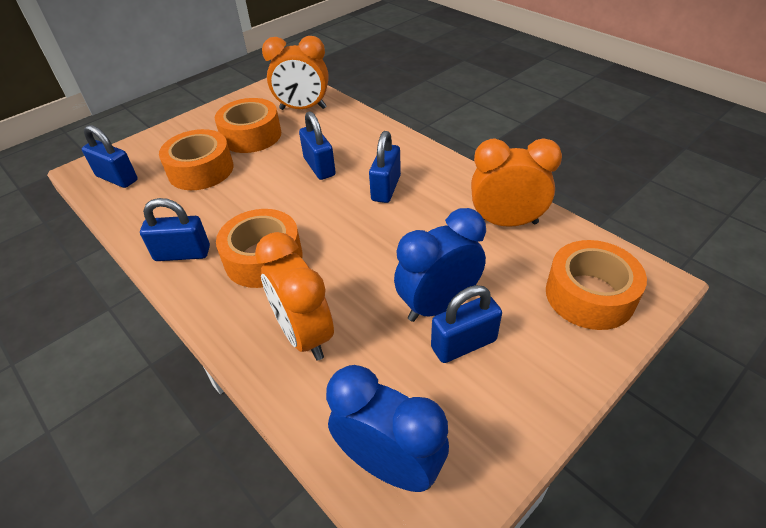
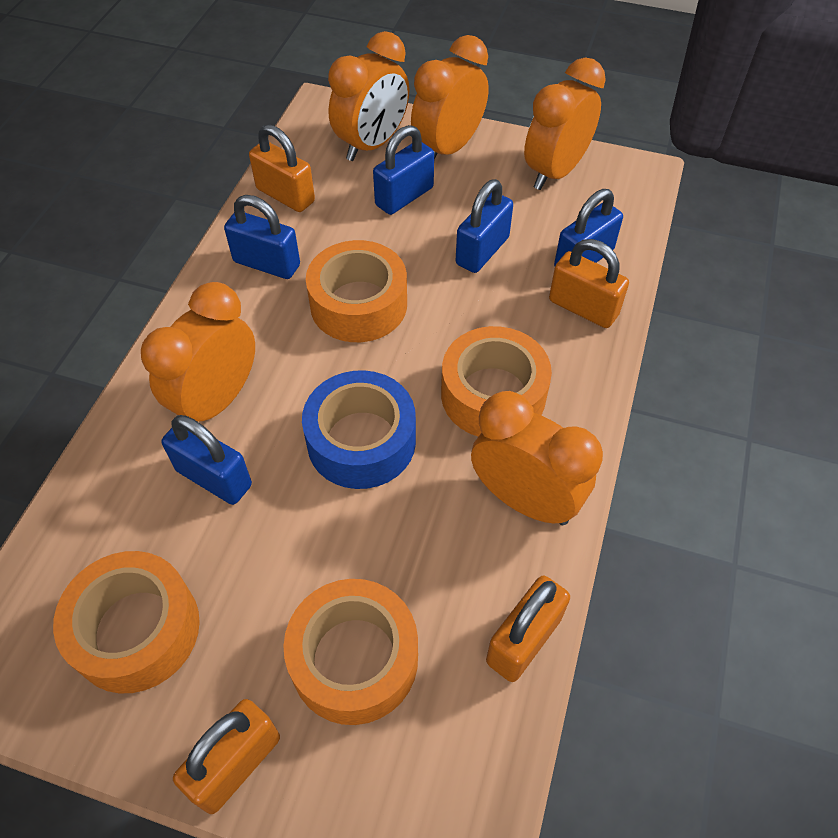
blue clock: [326,365,449,492] [394,208,486,322] = 2 -> none = 0
blue tape: none = 0 -> [302,370,416,489] = 1
orange clock: [255,232,334,361] [262,36,329,110] [471,139,562,227] = 3 -> [141,282,255,421] [328,31,410,161] [411,35,489,160] [471,391,603,525] [524,58,606,190] = 5
orange padlock: none = 0 -> [173,699,280,814] [249,124,315,212] [486,576,570,682] [549,239,629,328] = 4

